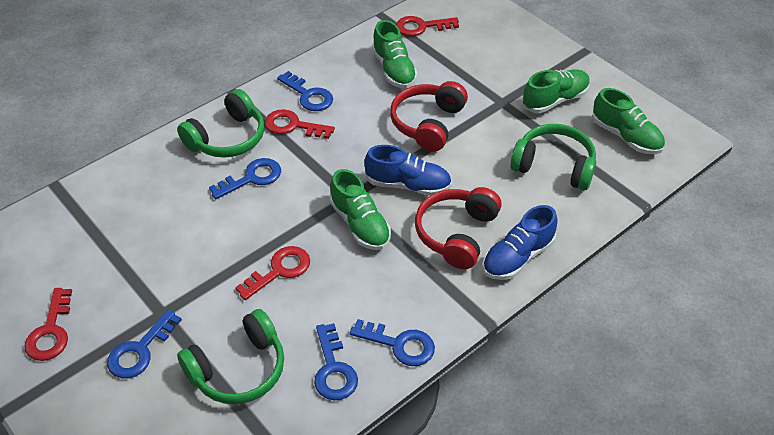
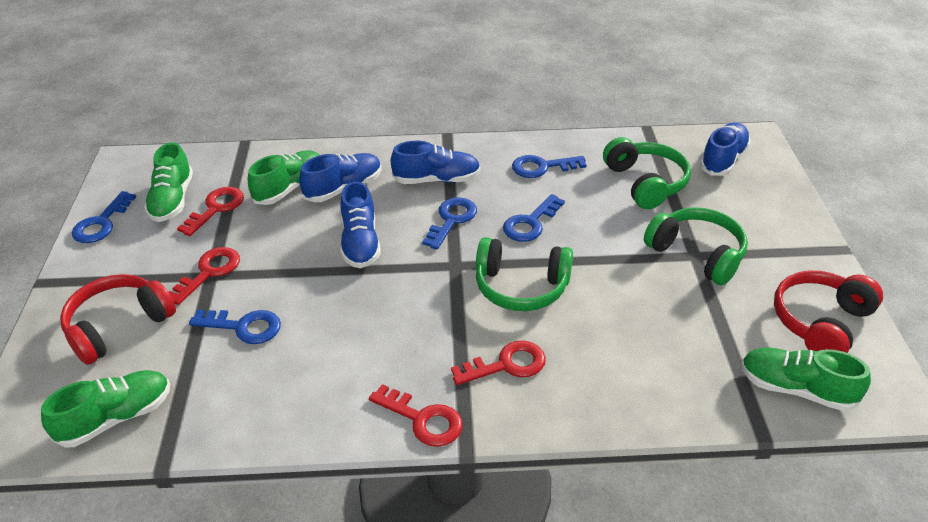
blue shoe: [365,145,452,196] [483,205,558,280] = 2 -> [299,153,382,202] [340,181,381,268] [391,141,481,184] [700,122,751,176] = 4

